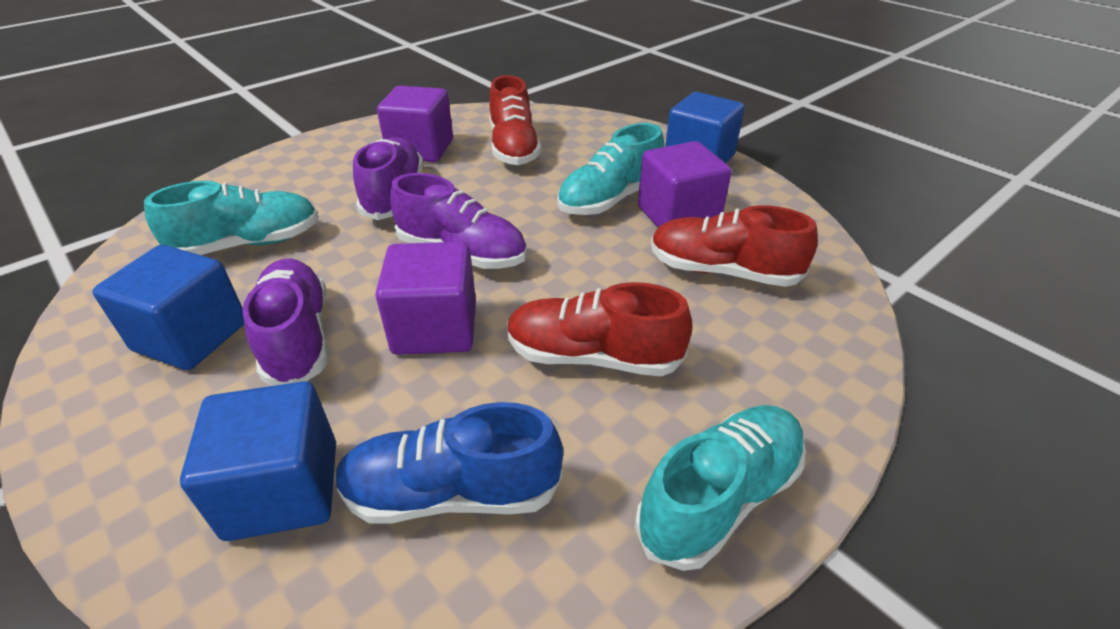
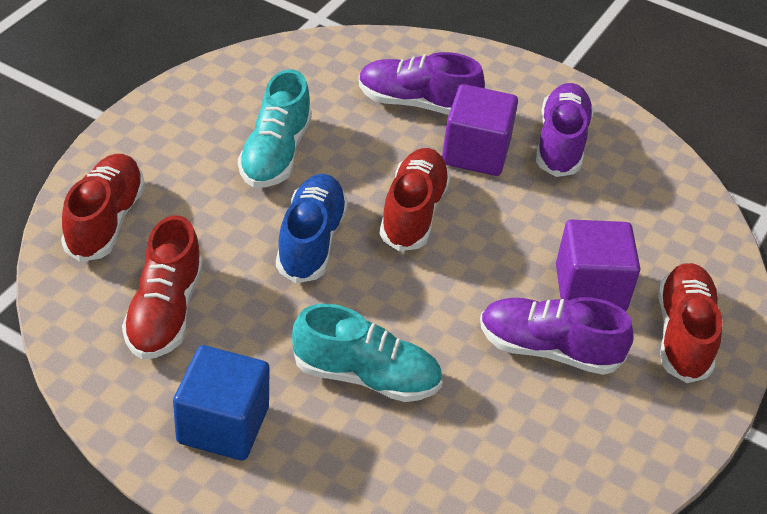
blue cube: [92,245,244,370] [180,381,336,541] [665,92,745,163] = 3 -> [173,345,270,460] = 1
purple cube: [376,242,476,355] [377,86,453,162] [638,141,732,228] = 3 -> [442,84,518,176] [556,220,640,312] = 2
red shoe: [489,75,541,165] [507,282,693,376] [651,205,818,287] = 3 -> [61,154,145,262] [122,215,203,359] [380,148,451,251] [658,263,723,383] = 4
turquoise shoe: [144,181,319,255] [557,123,664,215] [635,405,806,571] = 3 -> [238,69,312,188] [292,304,443,402] = 2

